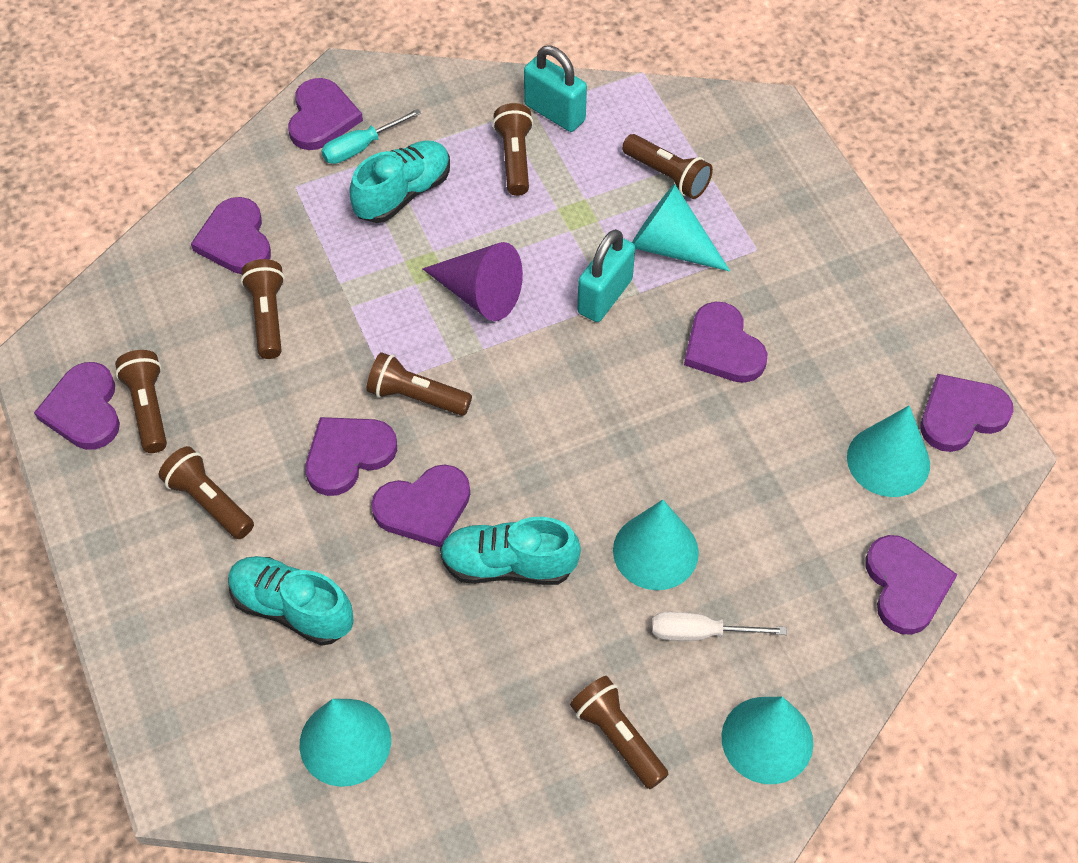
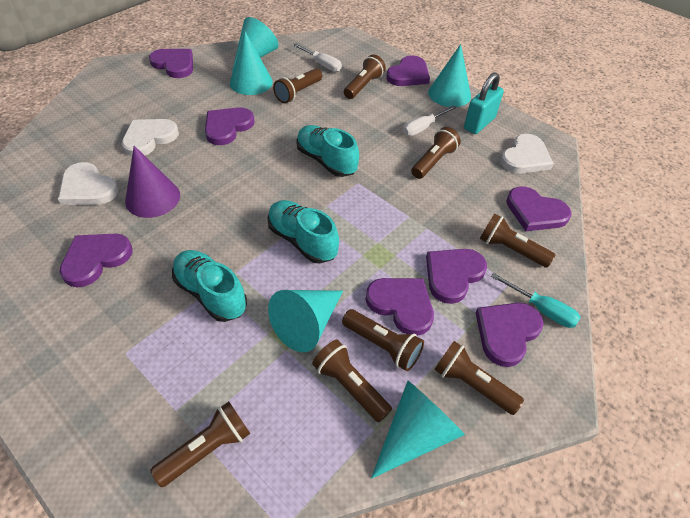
brown flashlight: [115,350,167,453] [159,446,254,539] [241,259,285,359] [366,352,472,416] [492,103,534,196] [570,676,668,789] [622,134,713,199] = 7 -> [150,401,250,487] [273,68,322,103] [312,339,392,422] [342,309,424,371] [344,54,386,99] [411,127,461,179] [434,341,524,415] [480,214,555,268] = 8
turquoise padlock: [524,46,587,132] [577,229,635,322] = 2 -> [464,72,504,134] = 1
white heart: none = 0 -> [58,162,118,205] [122,119,179,156] [500,134,554,174] = 3
white screwdriver: [652,612,787,641] = 1 -> [293,44,342,72] [403,105,456,136] = 2

